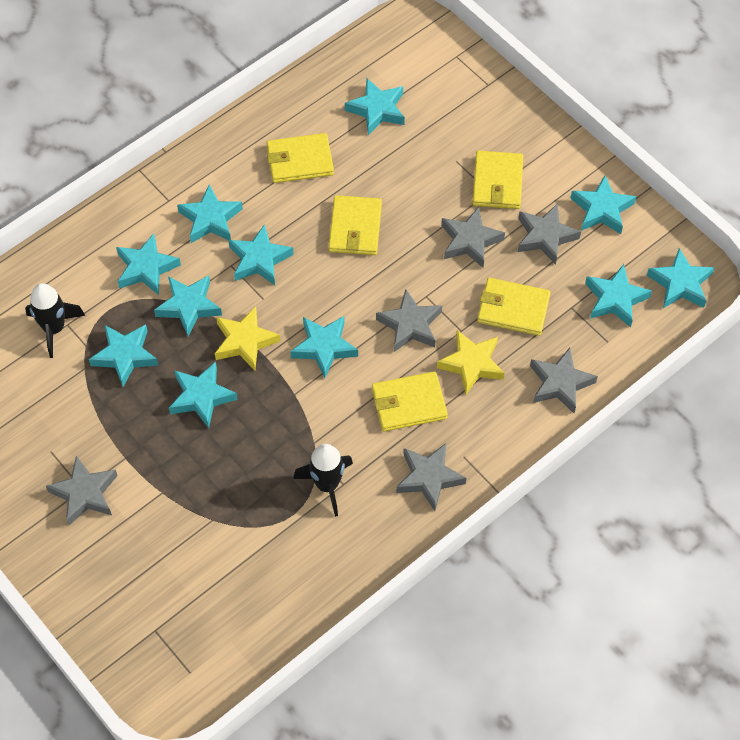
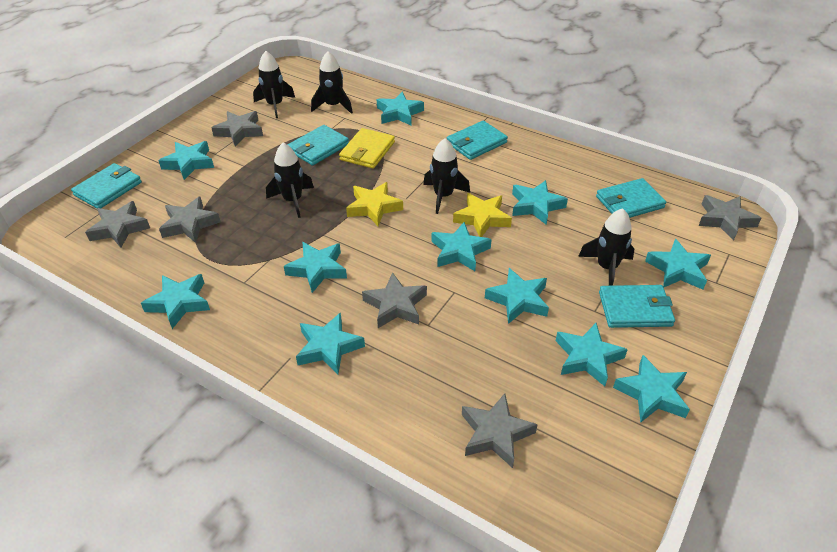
black rocket: [25,283,85,358] [293,444,353,517] = 2 -> [253,51,295,118] [266,143,314,218] [311,51,353,114] [423,138,470,214] [578,208,634,286] = 5
turquoise wallet: none = 0 -> [71,163,142,208] [288,125,349,166] [447,120,508,160] [596,178,666,218] [599,285,675,328] = 5
yellow wallet: [267,133,334,183] [328,195,382,255] [372,371,448,431] [472,151,523,209] [477,278,551,336] = 5 -> [339,128,395,169] = 1

